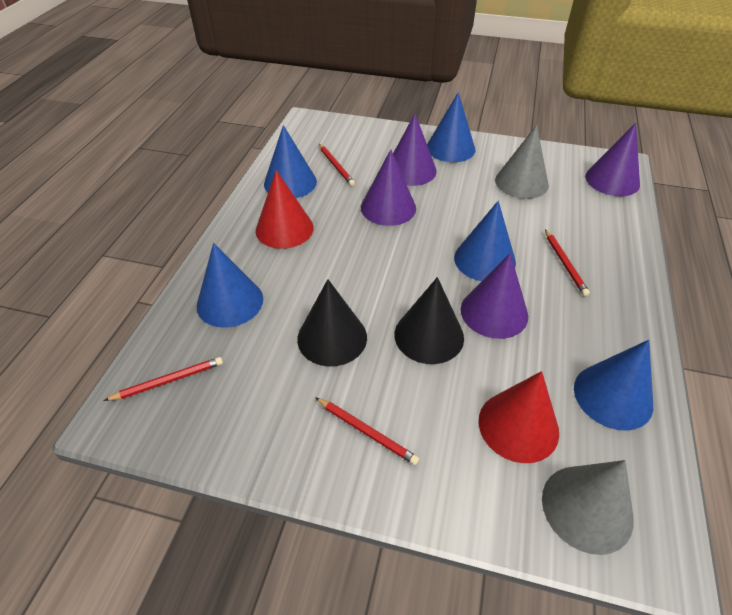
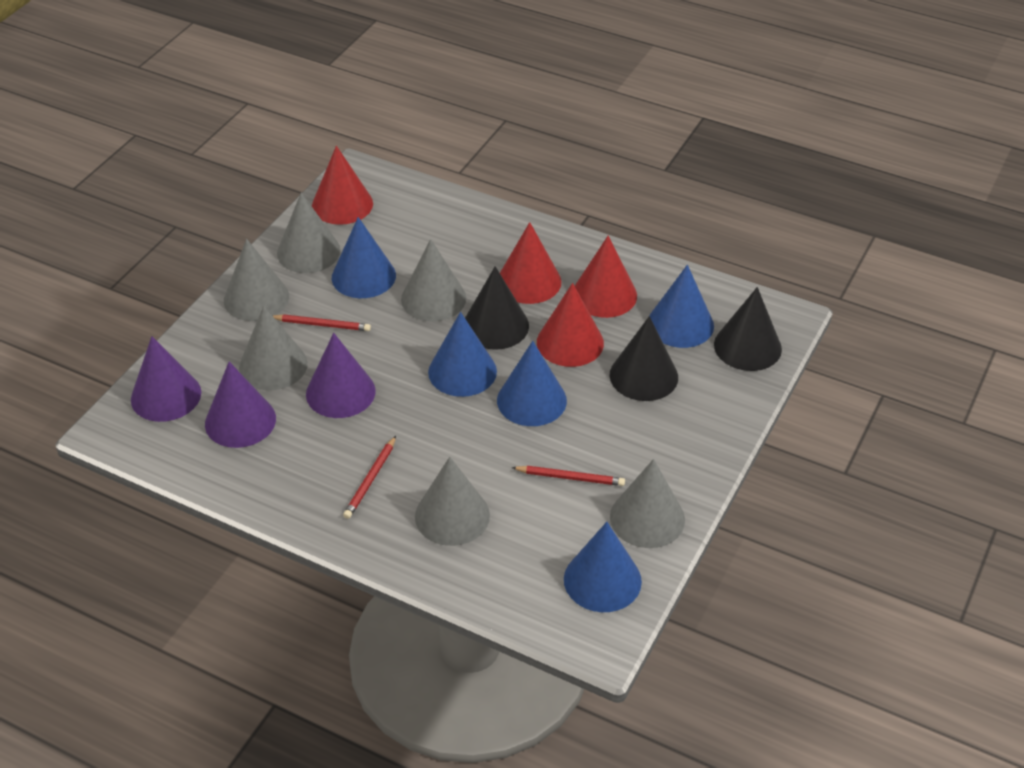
black cone: [297,279,367,367] [395,277,464,364] = 2 -> [465,266,529,349] [609,316,678,401] [714,287,782,371] = 3
grey cone: [495,125,549,199] [542,460,634,555] = 2 -> [224,239,289,321] [239,306,308,390] [277,193,341,273] [401,239,466,321] [415,457,490,546] [610,459,685,548] = 6
purple cone: [361,149,416,226] [393,114,437,186] [461,253,528,339] [585,123,640,196] = 4 -> [131,336,201,422] [205,362,276,448] [306,333,376,418] = 3
red cone: [256,170,314,249] [478,371,559,463] = 2 -> [312,146,373,225] [500,222,561,304] [537,283,604,367] [575,236,637,318] = 4
red pencil: [104,357,223,401] [315,397,419,465] [319,144,355,186] [545,229,590,296] = 4 -> [273,314,371,331] [343,436,396,519] [511,466,625,486] = 3

